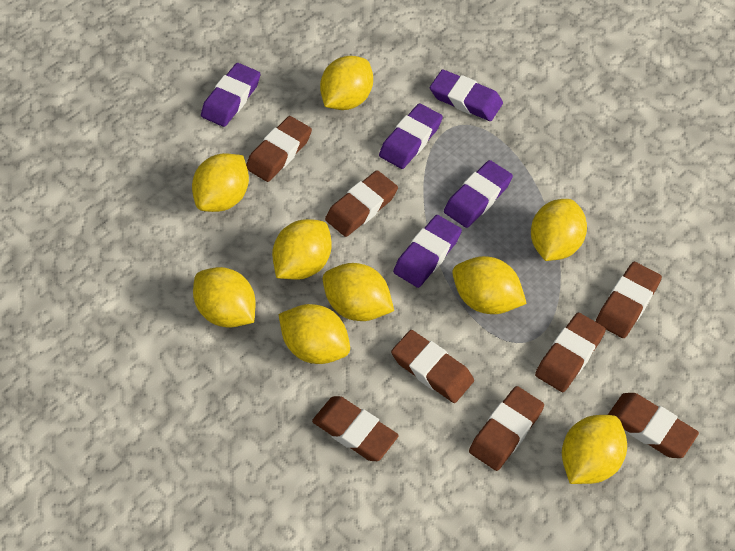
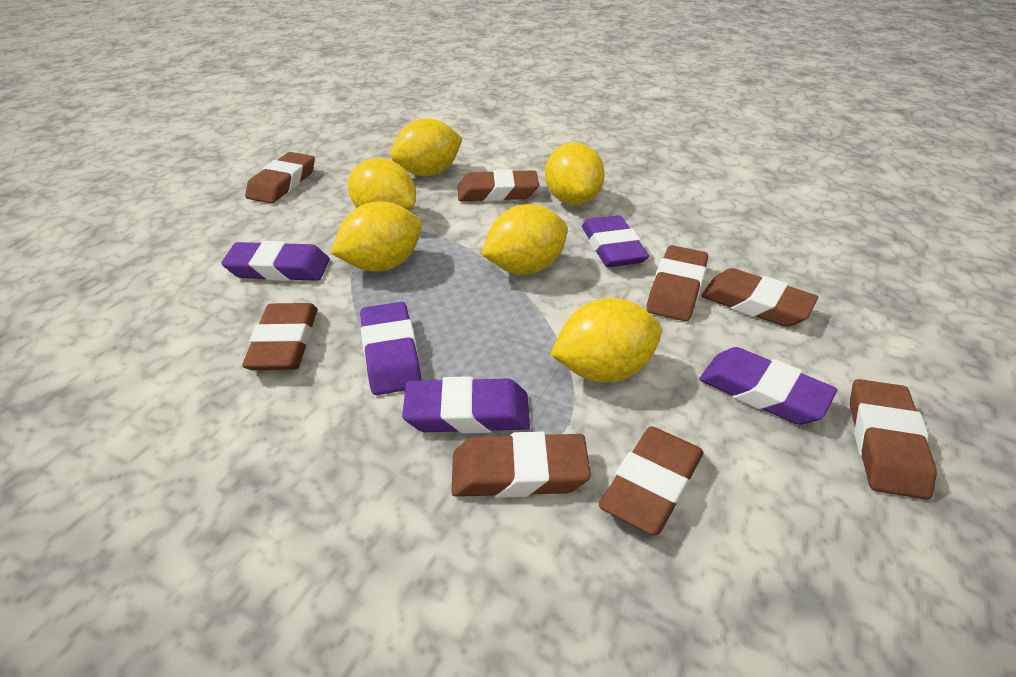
yellow lemon: [192,153,249,212] [193,267,256,328] [272,219,331,280] [279,304,350,364] [320,56,373,110] [323,263,394,321] [452,256,527,314] [531,199,587,261] [562,415,627,484] = 9 -> [330,202,422,272] [348,158,416,211] [390,118,463,176] [481,204,568,275] [545,142,605,205] [550,298,662,382] = 6

